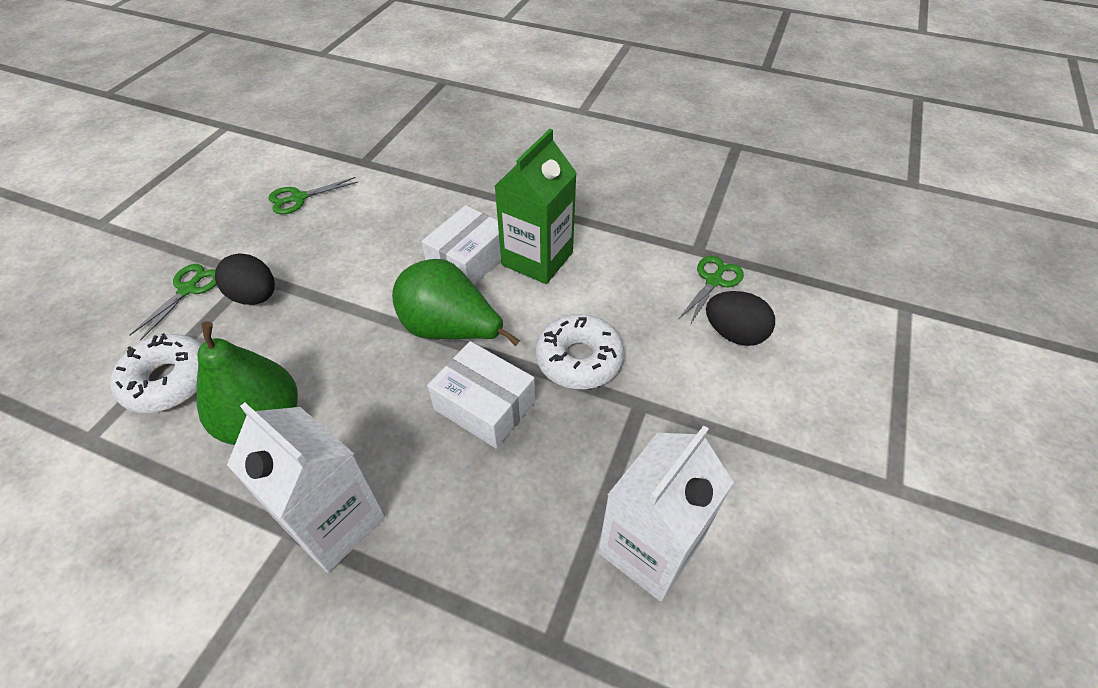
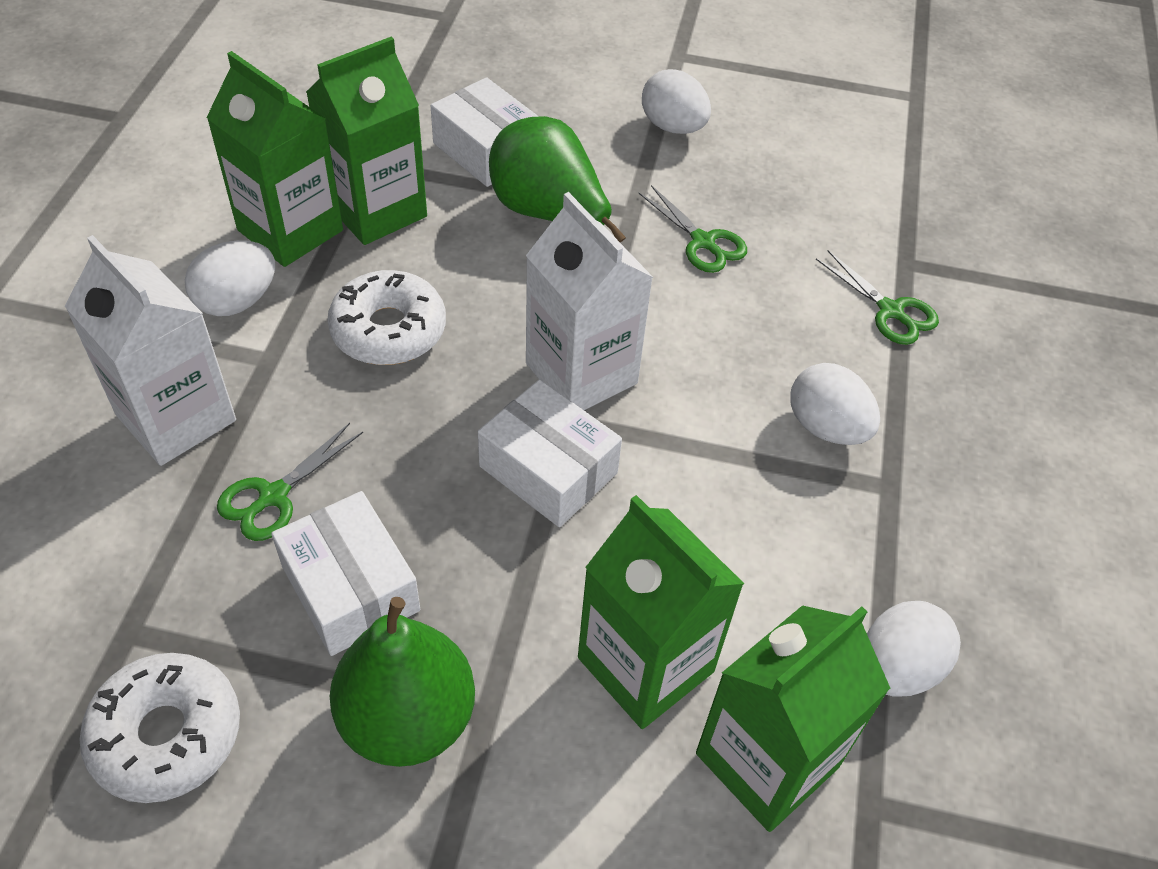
black egg: [215,253,275,305] [706,291,775,346] = 2 -> none = 0
green carton: [495,129,577,284] = 1 -> [206,51,343,267] [306,37,427,245] [578,495,744,729] [696,605,890,832] = 4
white box: [422,205,501,285] [427,341,535,448] = 2 -> [271,491,421,656] [431,77,539,187] [478,379,622,527] = 3
white egg: none = 0 -> [185,240,275,316] [642,69,711,134] [790,363,880,445] [867,601,961,697] = 4

